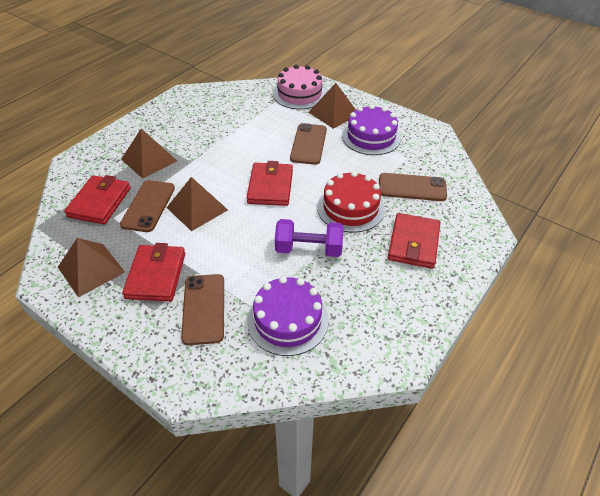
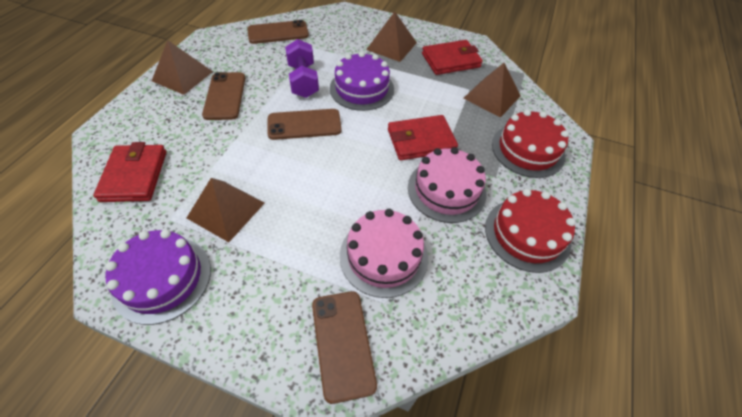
pink cake: [273,65,326,109] = 1 -> [340,209,428,298] [408,147,486,223] = 2
red cake: [317,171,385,233] = 1 -> [485,189,576,273] [492,110,569,178] = 2
red wallet: [64,175,131,224] [122,243,185,301] [247,161,293,206] [388,213,440,269] = 4 -> [93,142,167,202] [388,115,458,160] [422,40,483,75] = 3

